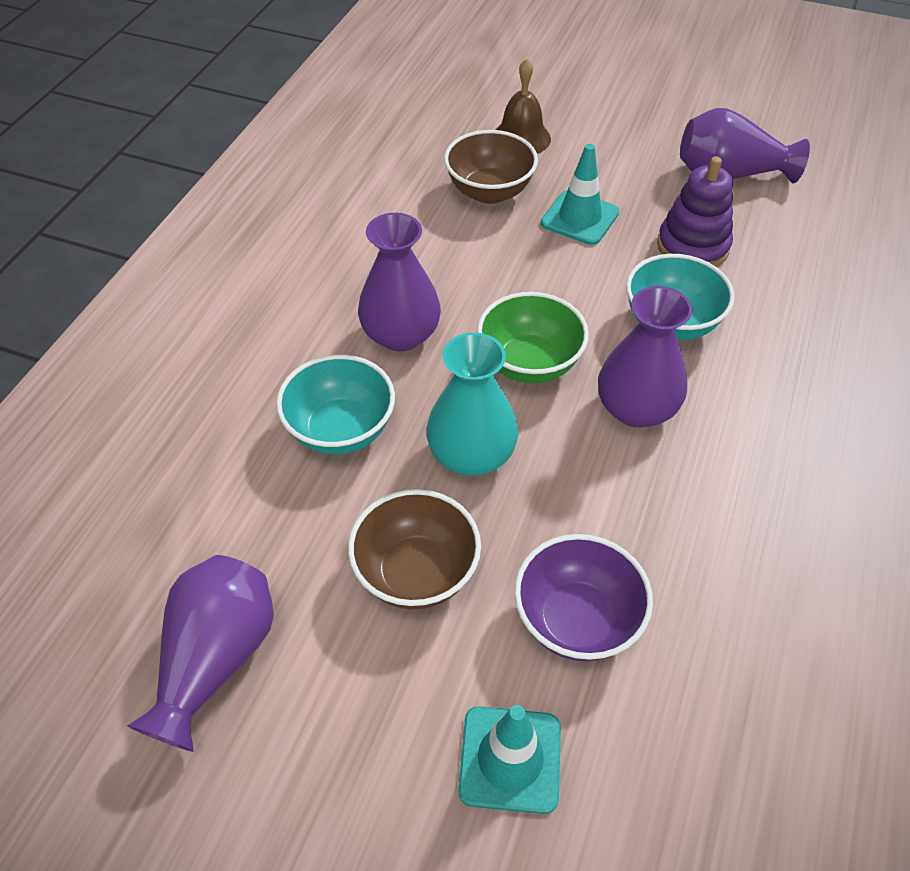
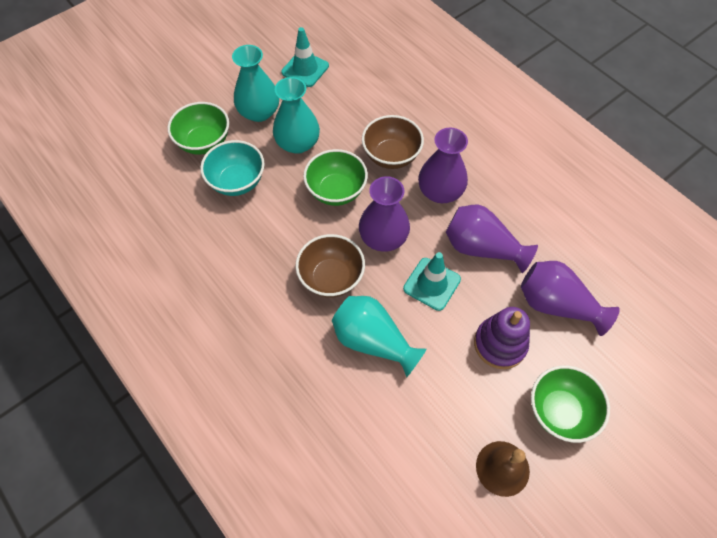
green bowl: [477,292,589,384] = 1 -> [167,102,229,155] [303,149,368,206] [531,365,610,443] = 3
purple bowl: [514,534,653,662] = 1 -> none = 0
turquoise bowl: [276,355,395,455] [626,254,735,340] = 2 -> [200,140,265,196] = 1
turquoise vase: [426,332,518,476] = 1 -> [232,45,279,122] [273,77,320,154] [332,296,427,378] = 3

